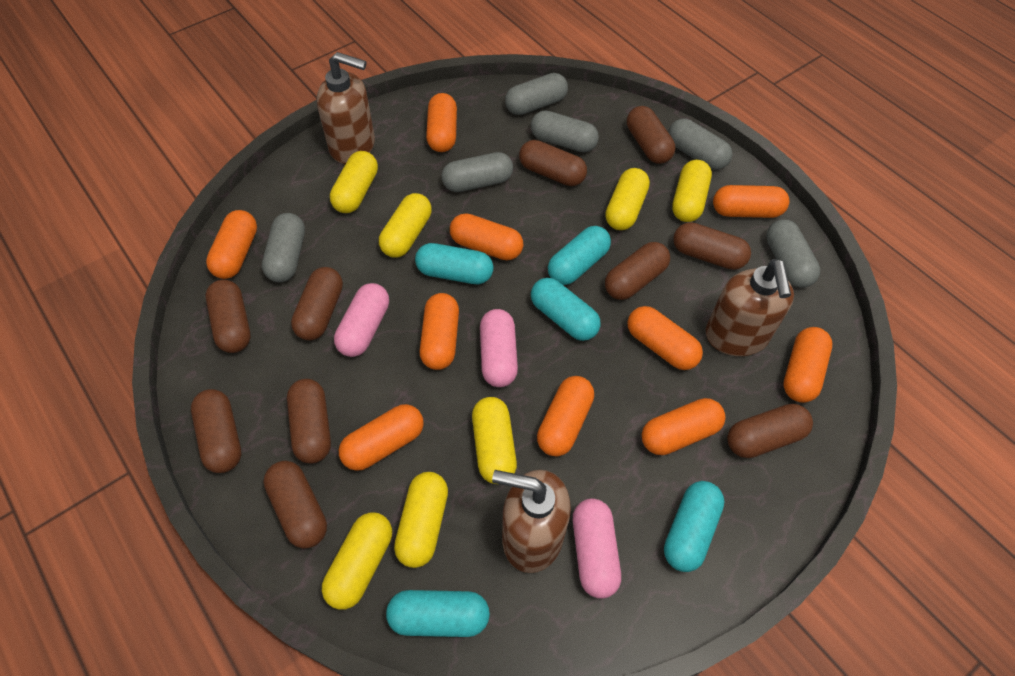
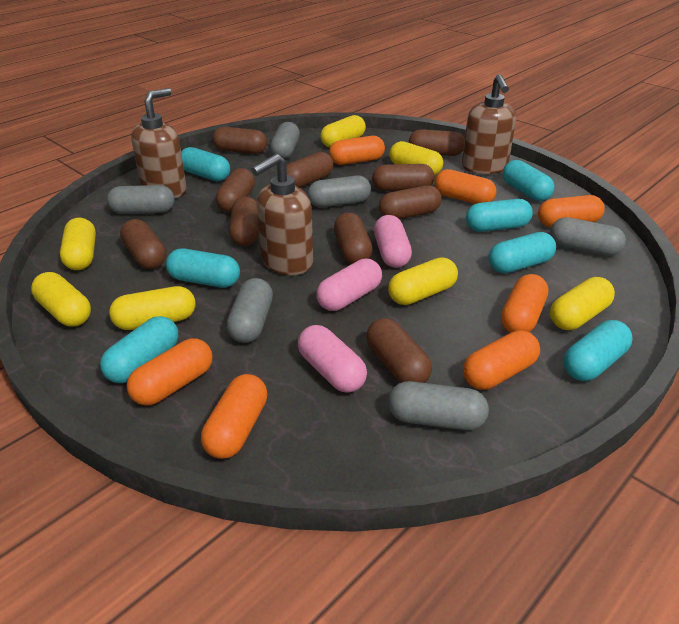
orange capsule: [206,210,257,279] [339,404,424,471] [420,293,459,370] [426,93,457,152] [450,213,523,260] [537,376,594,456] [627,306,703,370] [642,398,726,455] [713,185,790,218] [783,327,832,403] = 10 -> [127,338,213,406] [201,374,267,459] [329,136,385,165] [434,169,496,204] [463,330,540,390] [501,274,548,333] [538,195,605,227] = 7
turquoise capsule: [386,590,490,637] [415,243,493,284] [531,278,601,341] [548,226,611,285] [664,481,724,572] = 5 -> [100,316,178,383] [166,248,240,288] [181,147,230,181] [466,199,533,232] [489,232,556,273] [503,160,555,201] [563,320,632,381] = 7

